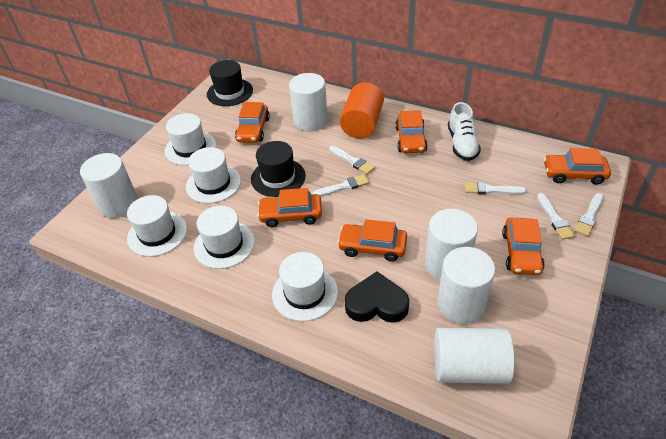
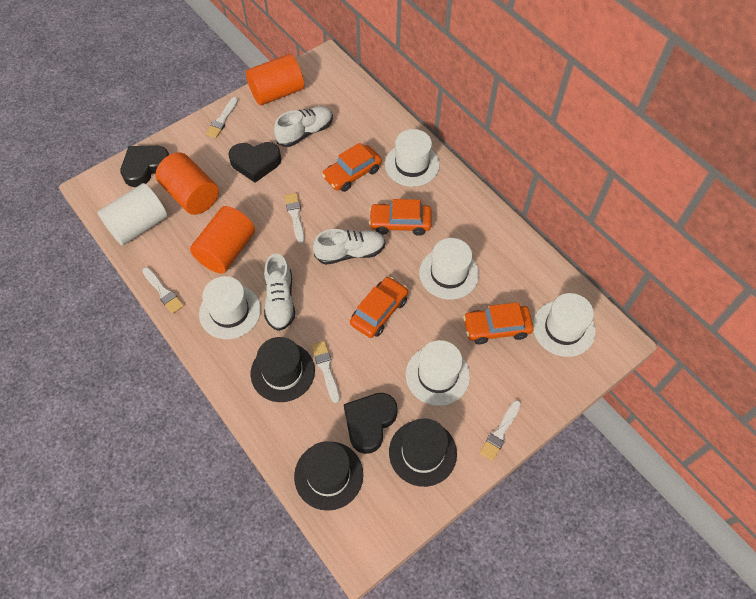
black hat: [207,60,253,106] [251,141,306,197] = 2 -> [251,337,315,402] [294,441,363,511] [389,418,457,487] = 3
black heart: [345,271,409,323] = 1 -> [120,145,169,187] [228,142,281,183] [344,393,398,454] = 3
orange car: [235,102,270,143] [257,188,322,227] [337,219,407,262] [395,110,428,153] [502,218,545,275] [544,148,611,185] = 6 -> [322,143,382,192] [350,276,408,338] [369,199,432,236] [463,302,534,344] = 4
orange cylinder: [340,82,384,139] = 1 -> [155,152,219,215] [190,206,255,273] [246,54,304,105] = 3
white cylinder: [80,153,138,218] [289,73,328,131] [425,209,478,280] [434,328,515,384] [438,247,495,324] = 5 -> [98,183,167,246] = 1
white shoe: [448,102,481,161] = 1 -> [264,254,295,331] [274,106,333,147] [313,229,386,265] = 3

